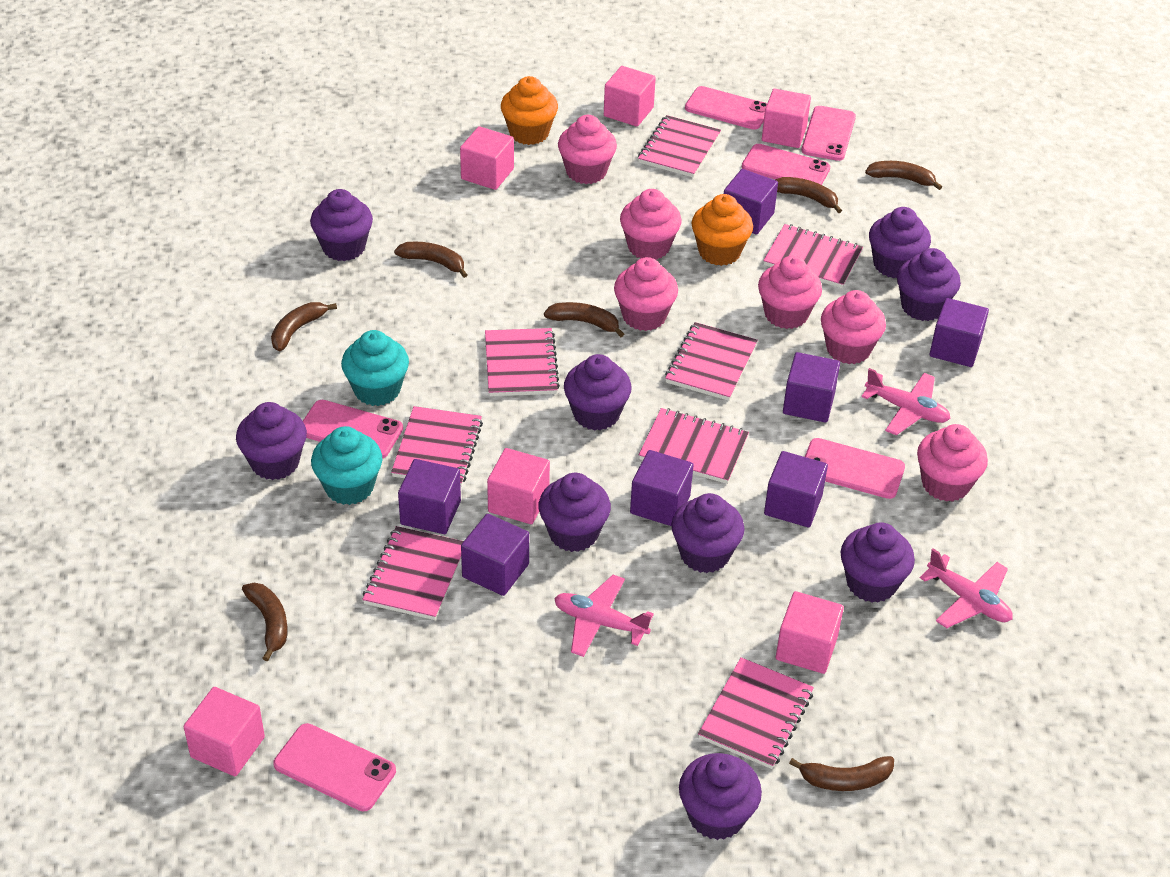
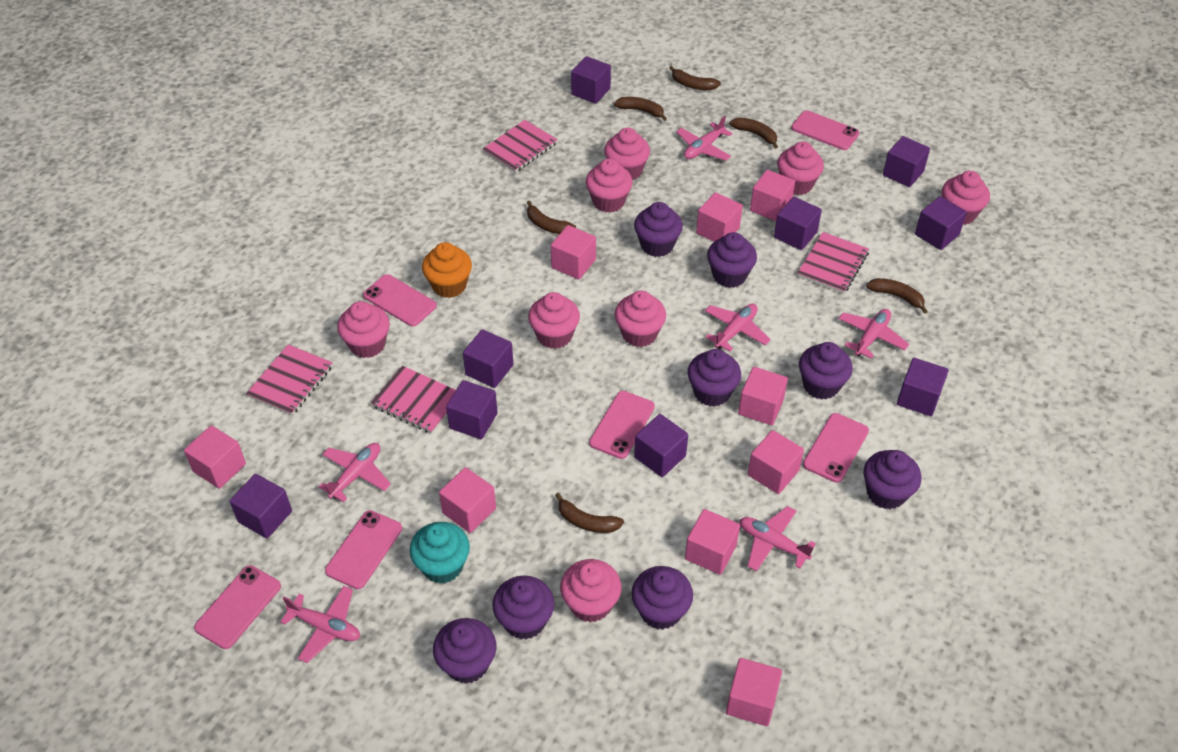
brown banana: [242,583,288,661] [271,302,337,351] [394,242,467,278] [544,302,624,337] [775,177,842,213] [789,756,894,791] [865,161,942,190] = 7 -> [527,201,576,234] [555,492,624,533] [614,97,667,121] [669,66,721,90] [729,117,778,149] [866,278,928,314] = 6
orange cupcake: [501,76,558,145] [691,194,753,266] = 2 -> [422,242,472,298] = 1
pink cube: [184,687,265,776] [460,126,514,190] [487,448,550,524] [604,66,656,127] [762,89,811,148] [776,591,844,674] = 6 -> [184,425,246,489] [439,467,496,533] [551,225,596,279] [685,509,740,575] [696,192,743,242] [726,658,782,726] [738,367,788,425] [748,430,804,494] [750,170,795,221] = 9
pink cupcake: [558,115,617,184] [614,257,678,331] [620,189,682,260] [758,256,822,329] [821,290,886,364] [917,424,988,502] = 6 -> [337,301,390,358] [528,292,580,349] [560,559,621,622] [586,159,633,213] [604,128,650,180] [615,291,666,347] [777,141,824,195] [942,171,990,225] = 8
pink notebook: [362,526,464,620] [391,406,483,487] [485,328,560,396] [638,115,721,177] [639,408,749,484] [665,322,758,401] [698,657,814,769] [763,224,863,288] = 8 -> [246,344,333,416] [371,366,456,434] [483,120,558,173] [797,232,869,294] = 4
pink plane: [554,575,654,657] [861,368,951,435] [920,548,1013,628] = 3 -> [280,586,360,663] [319,443,391,502] [676,116,733,160] [705,304,771,352] [740,506,816,571] [839,309,909,359] = 6
purple cube: [398,459,461,534] [461,514,529,596] [630,450,693,526] [724,169,778,234] [764,451,828,527] [783,352,840,423] [930,298,989,367] = 7 -> [230,474,292,539] [446,380,498,439] [463,329,513,388] [571,56,611,104] [634,414,688,477] [774,197,822,250] [883,136,930,187] [897,358,949,416] [915,196,967,250] = 9
purple cupcake: [236,402,307,480] [310,189,373,261] [538,473,611,552] [564,354,632,431] [671,493,745,573] [679,753,762,840] [841,522,915,603] [869,207,931,278] [897,248,961,321] = 9 -> [433,618,496,684] [492,576,554,640] [632,566,693,630] [634,202,683,257] [687,349,741,407] [707,232,757,288] [799,342,853,400] [863,450,921,509] = 8
turquoise cupcake: [311,426,382,505] [341,330,409,406] = 2 -> [410,522,470,584] = 1

